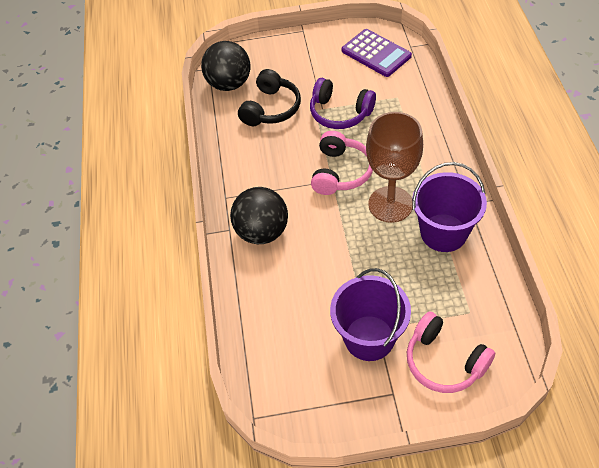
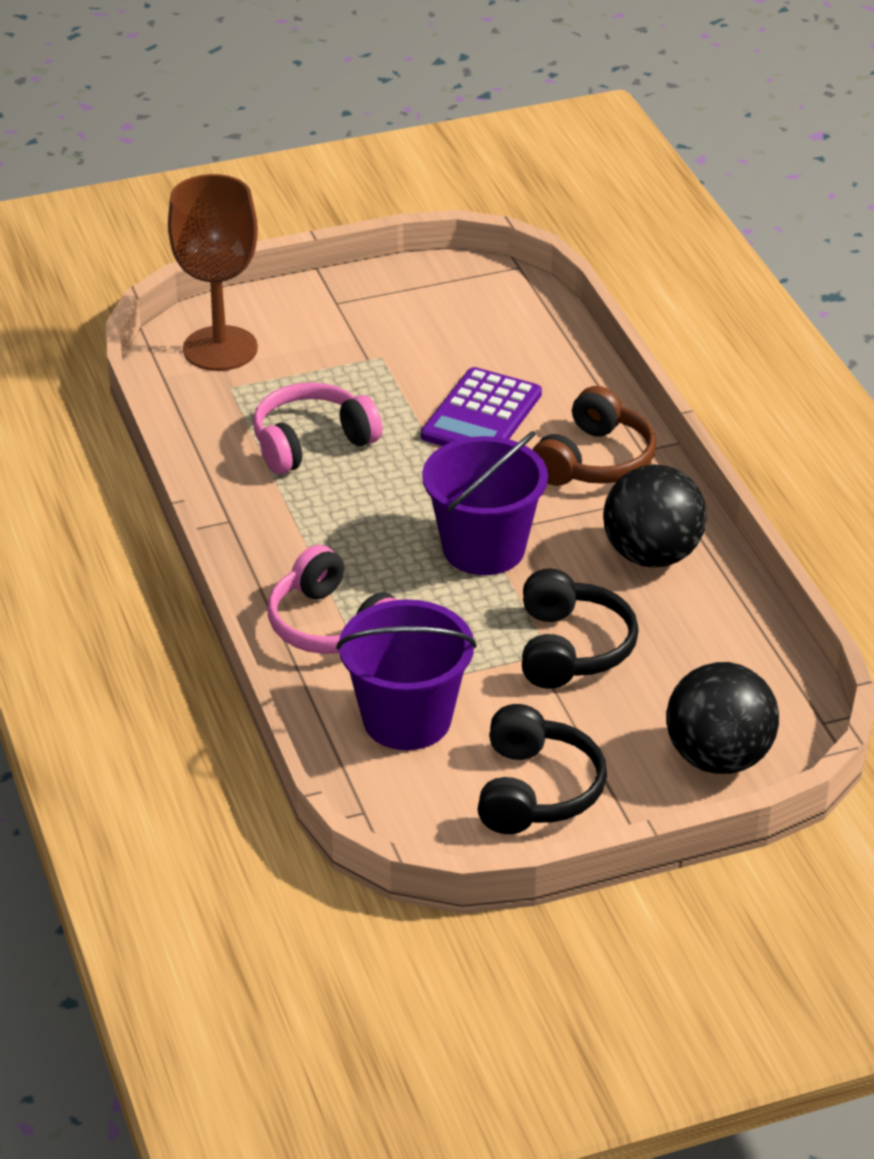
black headphones: [238,69,301,126] = 1 -> [478,704,607,834] [522,568,639,689] = 2
brown headphones: none = 0 -> [532,386,656,486] = 1
purple headphones: [310,78,376,129] = 1 -> none = 0

